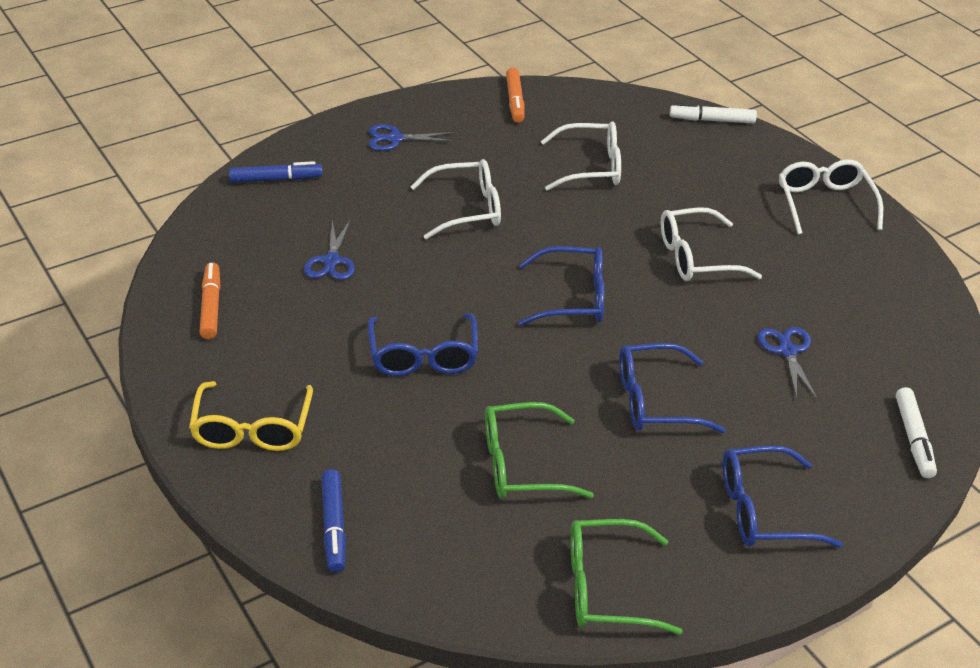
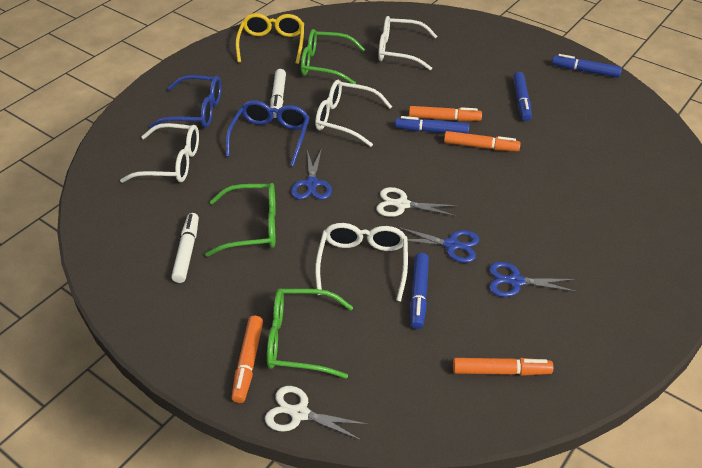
blue glasses: [368,313,478,376] [518,246,604,326] [619,343,726,433] [723,445,843,548] = 4 -> [149,75,221,128] [226,100,310,166] = 2
blue marker: [229,161,323,183] [321,469,346,573] = 2 -> [395,116,470,134] [410,253,429,329] [513,72,532,121] [552,54,622,78] = 4
green glasses: [485,402,594,499] [570,519,683,635] = 2 -> [205,183,276,257] [267,289,353,379] [301,29,365,84] = 3
orange marker: [199,262,221,339] [506,68,524,123] = 2 -> [231,316,263,403] [409,106,482,121] [444,131,521,152] [453,358,553,376] = 4
white scissors: none = 0 -> [265,386,367,441] [376,187,458,217] = 2

